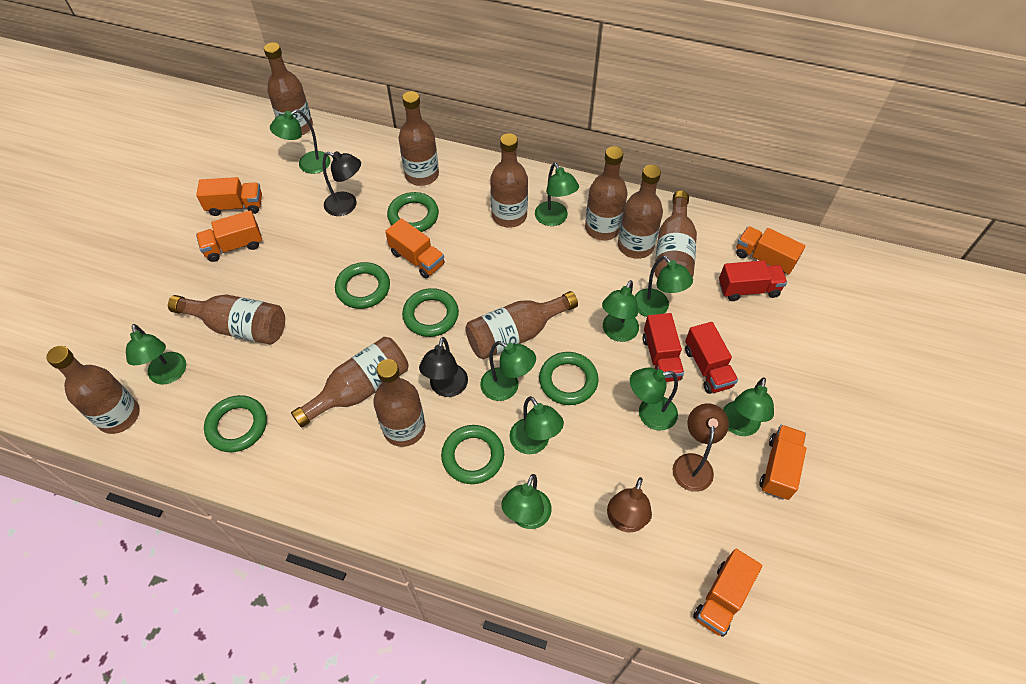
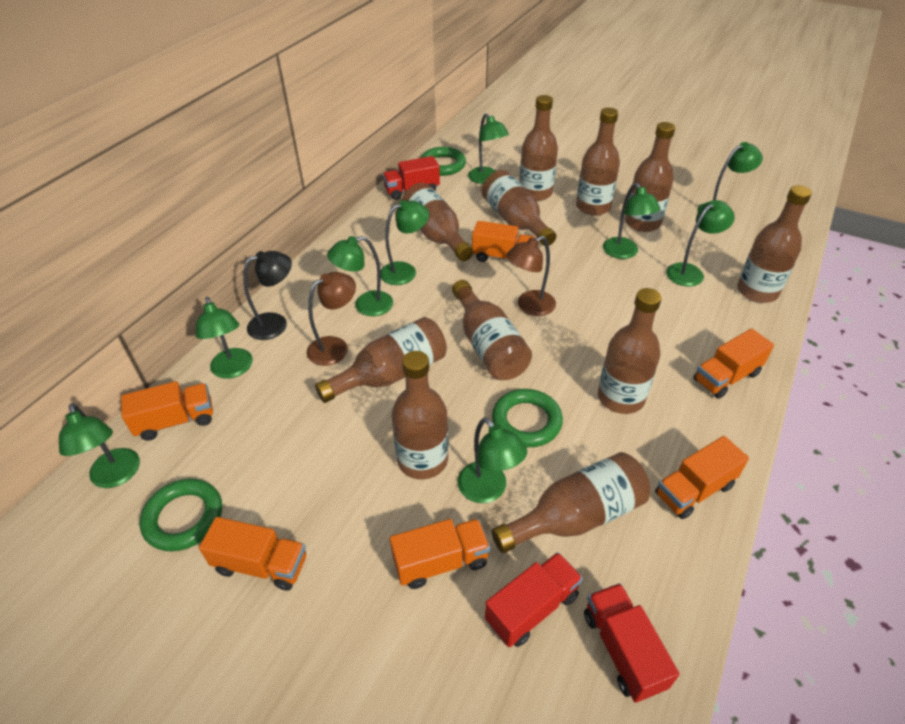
black lamp: [323,151,361,216] [419,337,468,397] = 2 -> [243,251,292,340] = 1
green lamp: [126,324,186,385] [270,109,330,174] [480,341,536,401] [501,474,552,529] [509,396,564,454] [535,163,579,226] [602,280,639,342] [630,368,678,431] [635,256,693,317] [723,377,774,436] = 10 -> [59,403,140,488] [195,297,253,379] [327,236,393,316] [381,200,429,285] [457,417,527,503] [468,113,509,184] [603,183,661,259] [666,200,735,287] [697,142,763,212] = 9
green ring: [204,395,267,452] [335,262,390,309] [387,192,439,232] [402,288,459,337] [441,425,504,484] [539,352,599,405] = 6 -> [140,478,222,551] [421,147,466,176] [492,389,563,447] = 3

